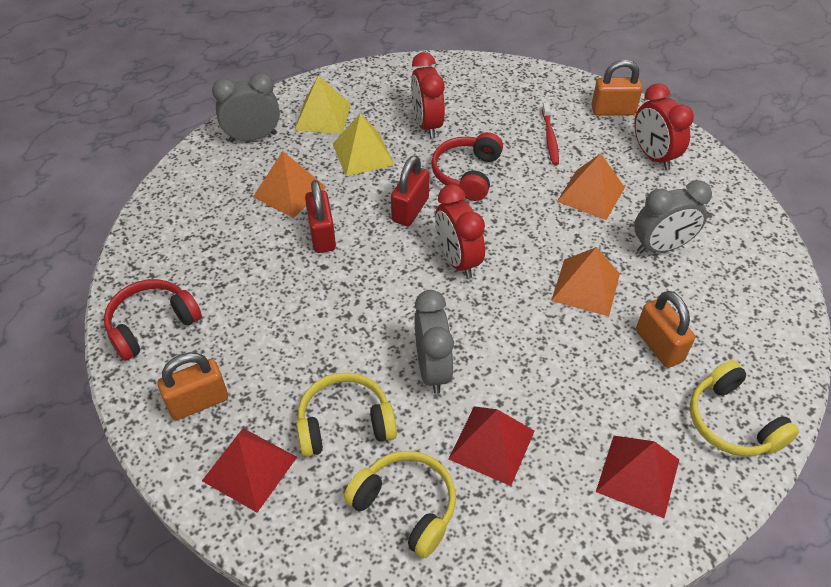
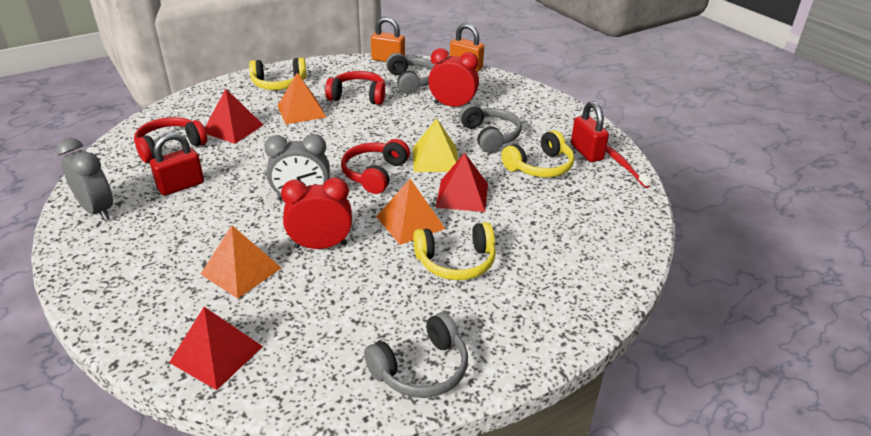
grey clock: [212,72,280,142] [415,290,454,394] [634,180,712,254] = 3 -> [56,138,113,220] [264,134,330,201] = 2
grey headphones: none = 0 -> [364,312,468,398] [386,53,435,94] [459,104,522,153] = 3
orange padlock: [158,353,228,420] [592,59,643,116] [636,291,695,368] = 3 -> [371,16,405,62] [450,23,484,72] = 2
red clock: [411,52,445,138] [435,184,485,278] [634,83,694,170] = 3 -> [281,177,352,249] [428,48,479,107] = 2
red headphones: [104,279,202,361] [431,132,503,201] = 2 -> [134,117,207,163] [325,71,385,105] [341,139,410,194] = 3
yellow pyramid: [294,75,351,134] [333,113,394,176] = 2 -> [413,118,458,172] = 1

